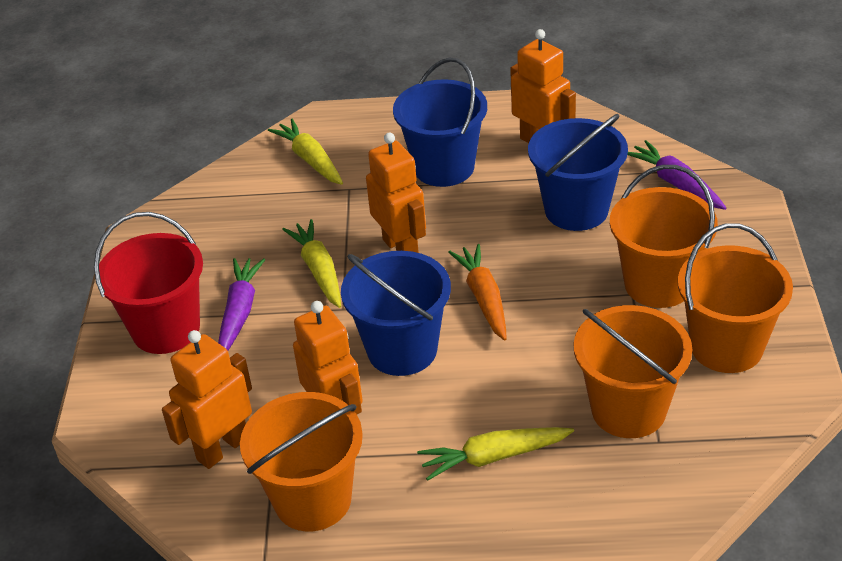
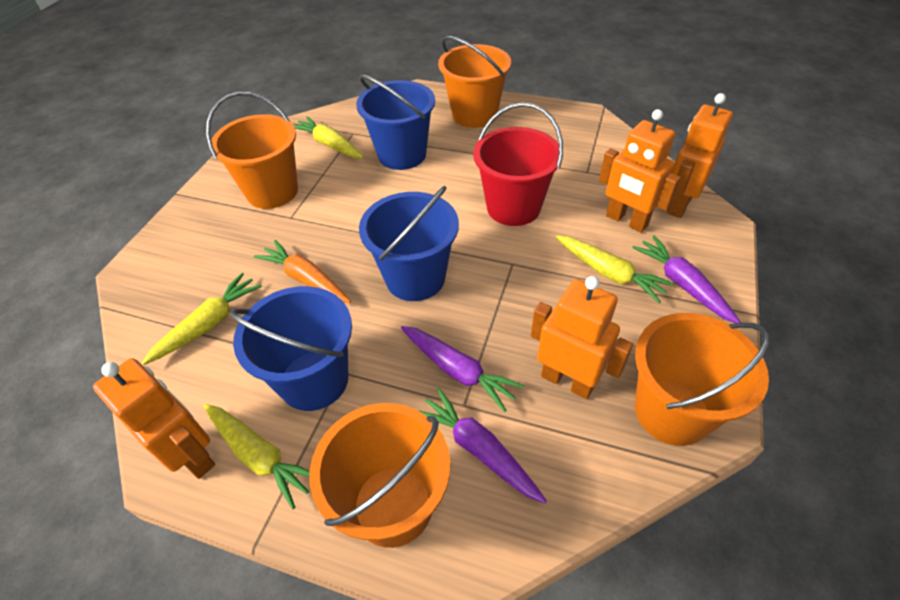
purple carrot: [218,258,265,351] [627,140,727,210] = 2 -> [401,326,524,412] [418,387,547,504] [632,236,741,323] = 3
yellow carrot: [268,119,343,185] [282,219,341,308] [417,427,574,481] = 3 -> [142,273,262,365] [204,404,310,509] [293,116,364,158] [555,235,674,303] = 4

